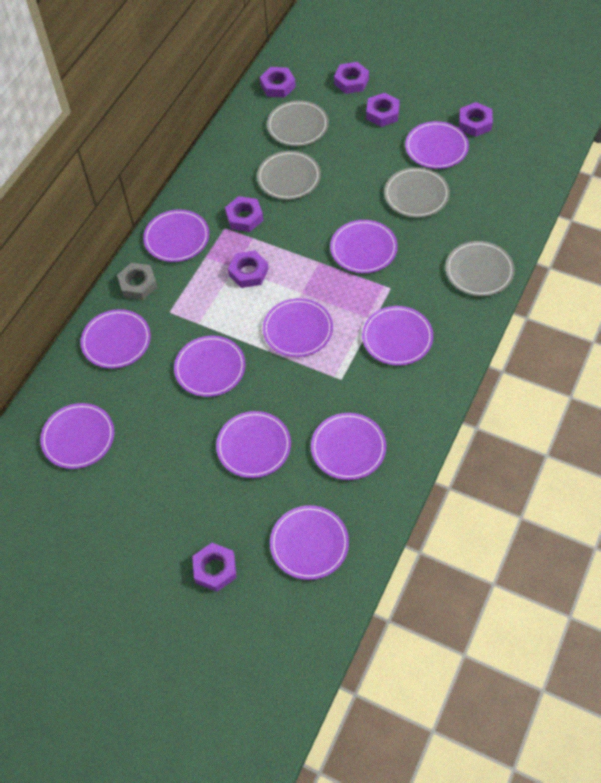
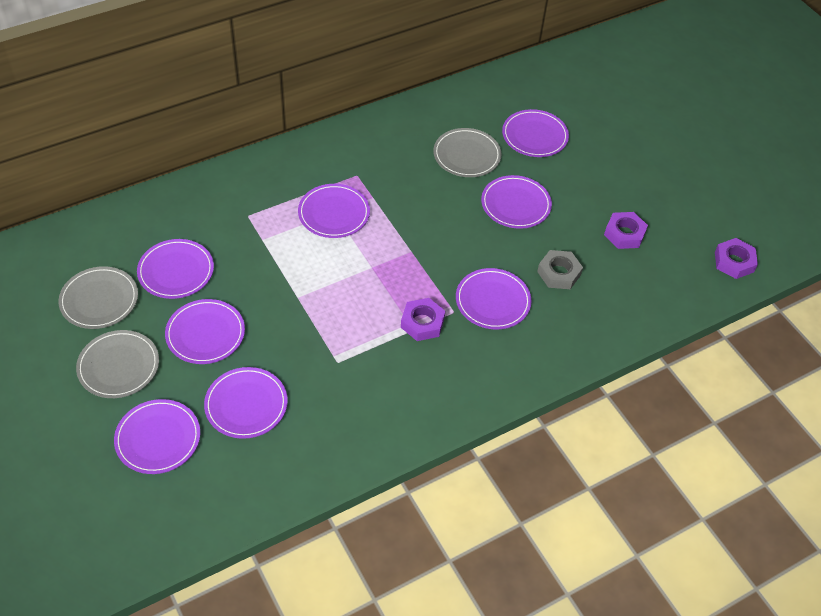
grey plate: [257,151,321,200] [267,100,329,146] [384,167,450,218] [445,241,515,296] = 4 -> [58,266,138,329] [76,330,159,398] [433,128,501,177] = 3
purple nut: [192,543,237,592] [225,196,263,232] [228,250,269,288] [260,67,296,98] [334,62,369,94] [366,93,400,127] [459,102,493,137] = 7 -> [401,298,445,341] [604,212,648,249] [715,238,758,279] = 3
purple plate: [40,403,114,469] [81,309,151,369] [143,209,209,262] [174,336,246,397] [216,411,291,478] [263,298,333,357] [270,505,349,580] [311,413,386,480] [330,220,398,273] [362,306,433,366] [405,121,469,169] = 11 -> [114,399,200,474] [137,239,214,299] [165,299,245,364] [204,367,288,439] [298,184,370,238] [456,268,532,330] [481,175,552,229] [502,109,569,157] = 8

